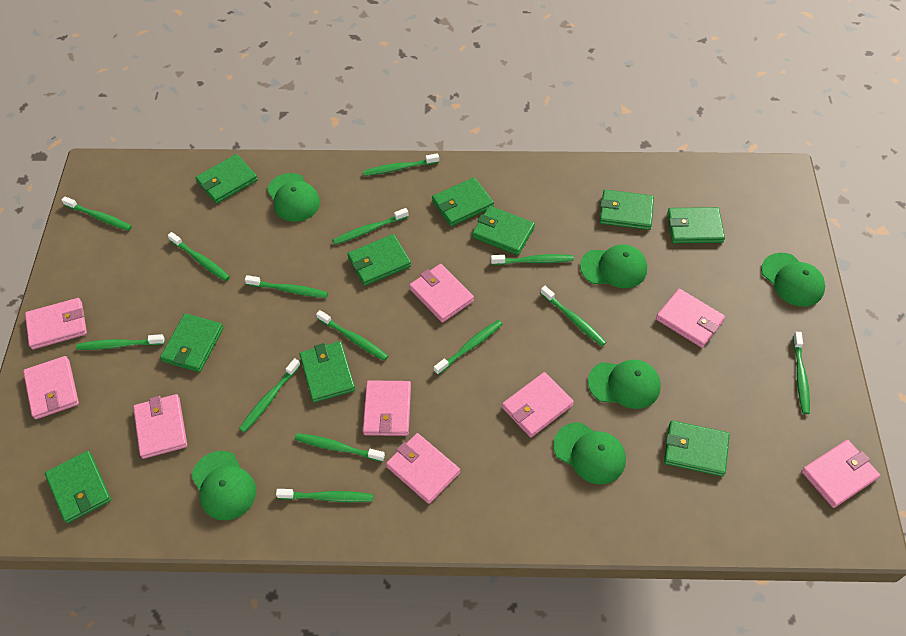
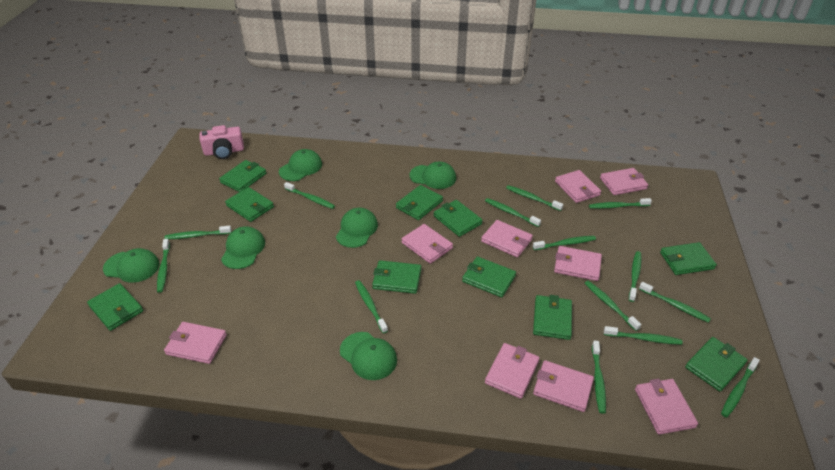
pink camera: none = 0 -> [200,125,244,159] = 1

